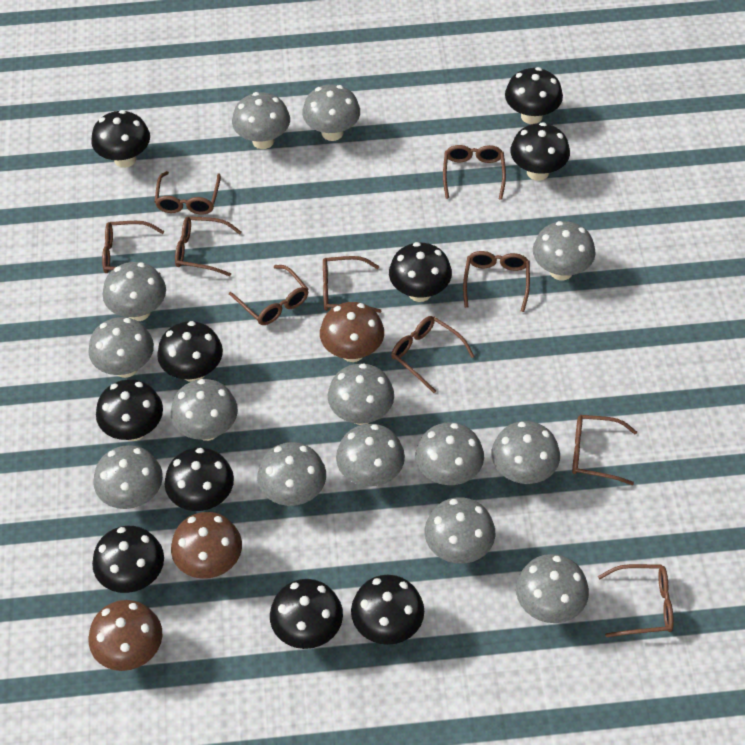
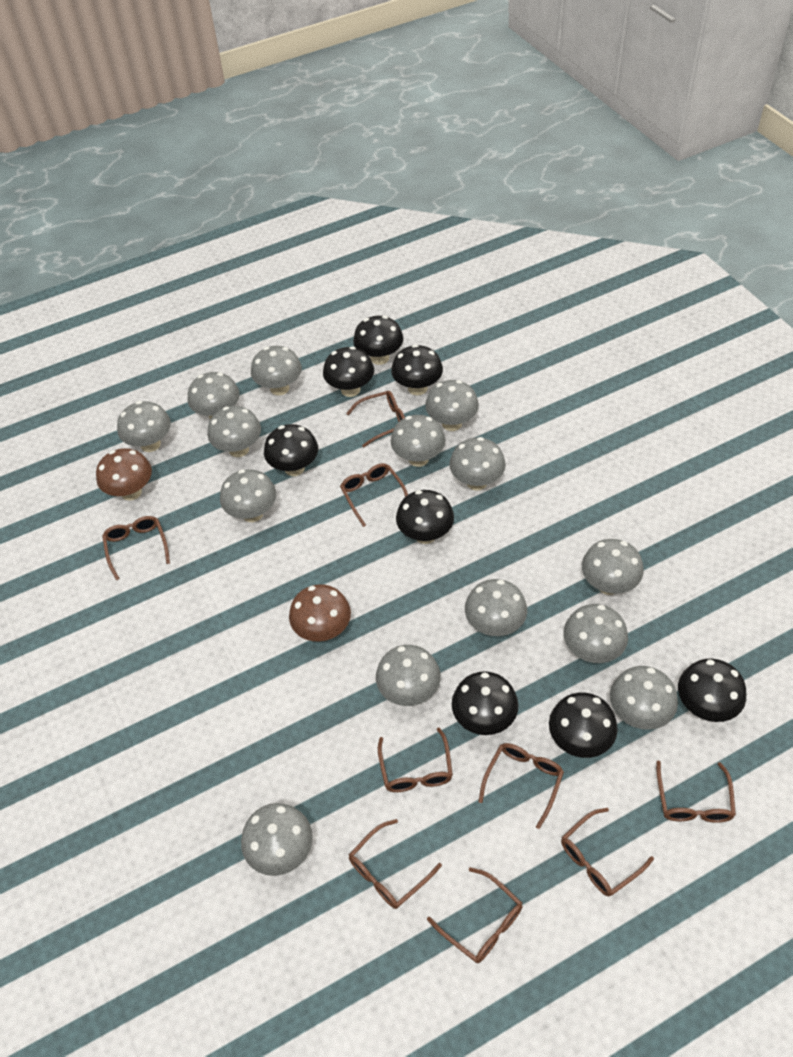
black mushroom: [91,110,150,168] [92,526,164,593] [96,379,163,441] [157,321,223,382] [165,447,234,511] [270,579,343,649] [351,575,424,645] [389,242,452,302] [505,67,563,124] [510,122,570,181] = 10 -> [264,424,318,476] [323,346,374,397] [353,316,403,365] [391,345,443,396] [396,490,454,544] [452,671,518,735] [549,692,618,758] [678,658,746,722] = 8
brown glasses: [102,221,164,275] [154,171,221,215] [175,216,242,276] [229,265,308,325] [323,256,381,313] [391,316,475,393] [443,145,506,200] [463,251,530,312] [572,415,637,485] [598,564,674,637] = 10 -> [102,516,170,581] [340,463,408,527] [346,391,405,447] [349,819,442,909] [378,728,453,792] [427,867,523,963] [478,743,564,829] [561,808,654,897] [656,761,736,823] = 9
brown mushroom: [89,600,162,671] [171,512,242,579] [320,302,384,362] = 3 -> [96,448,152,501] [289,584,351,641] = 2

